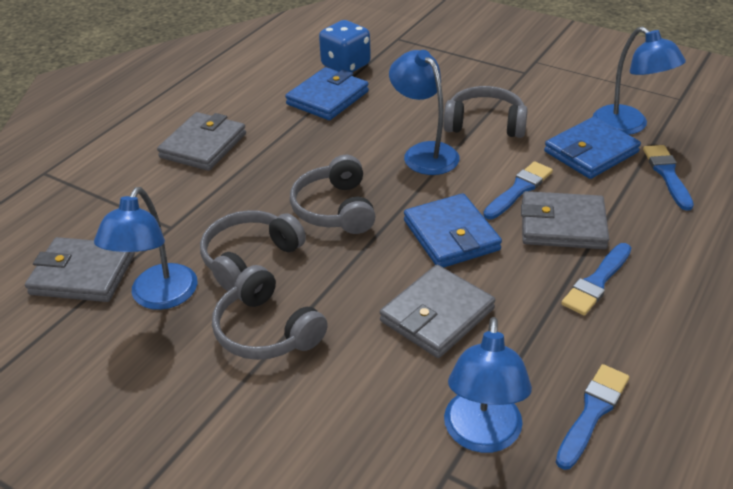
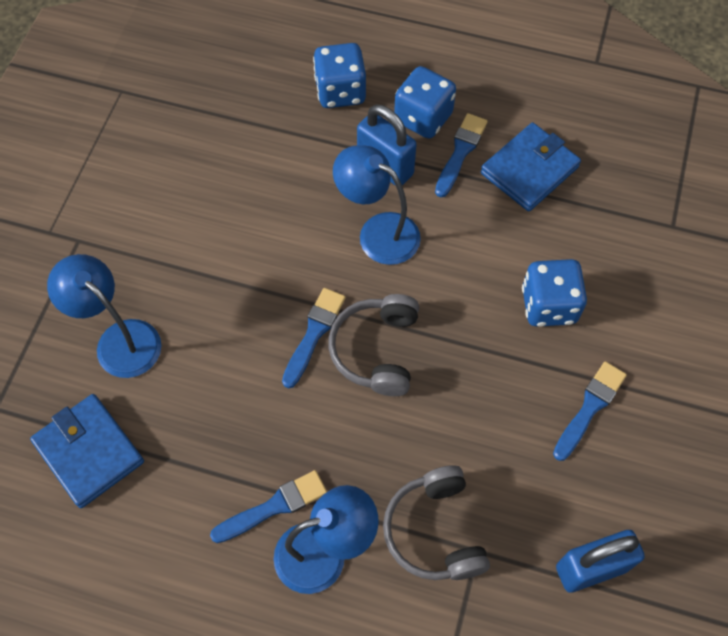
blue dice: [319,20,371,72] = 1 -> [313,43,366,108] [394,66,456,138] [522,259,587,327] = 3
blue lamp: [94,187,197,310] [389,50,460,175] [444,317,532,453] [593,26,686,135] = 4 -> [47,254,161,378] [273,485,378,594] [333,145,421,265] = 3
blue padlock: none = 0 -> [357,105,417,186] [556,530,645,593] = 2
blue wallet: [285,67,369,120] [404,193,502,268] [544,117,641,179] = 3 -> [30,394,144,508] [481,123,581,212] = 2
grey headphones: [200,210,306,291] [212,265,328,360] [290,155,376,234] [443,86,528,138] = 4 -> [328,294,419,396] [383,466,490,580] = 2
grey wallet: [25,237,135,302] [157,112,246,171] [380,265,495,358] [521,191,609,249] = 4 -> none = 0

